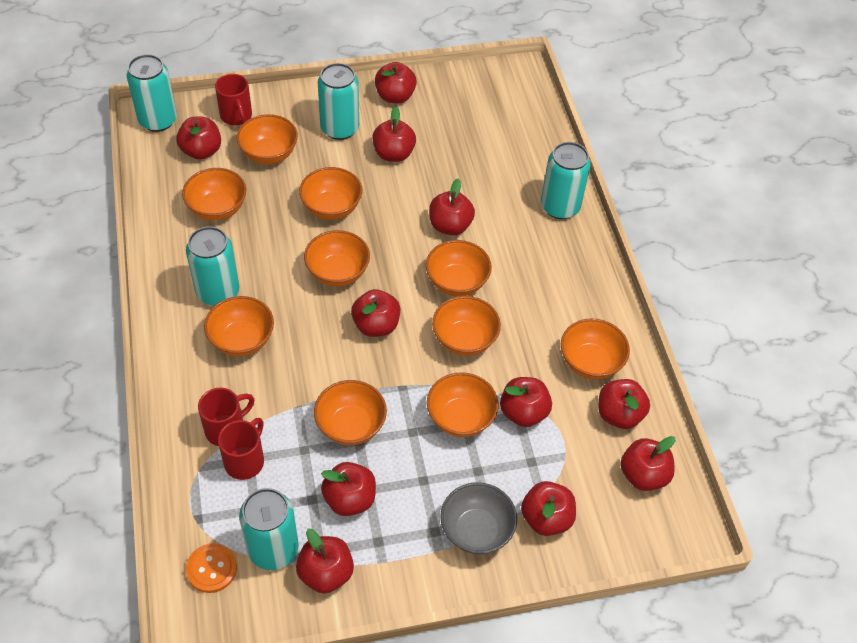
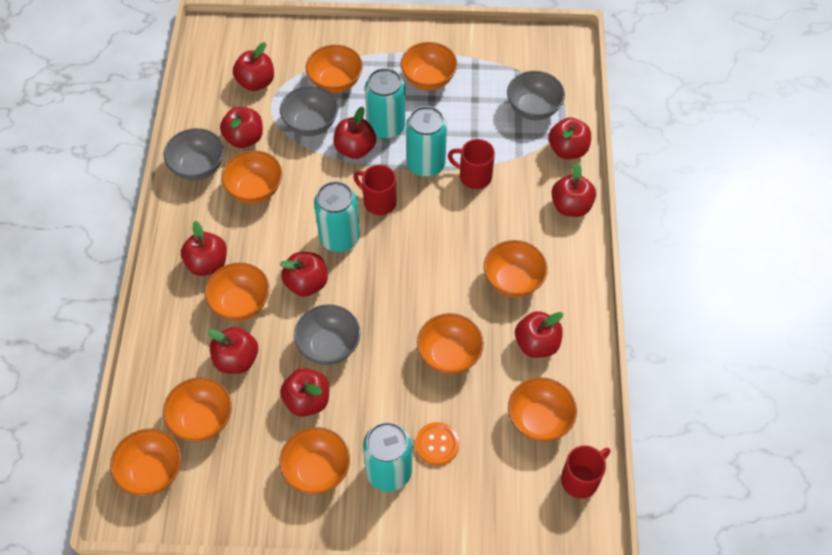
grey bowl: [440,482,517,555] = 1 -> [164,128,224,181] [280,86,338,136] [294,304,361,365] [507,71,565,120] = 4
red apple: [176,117,221,160] [296,529,354,594] [321,462,376,516] [351,289,400,337] [372,107,416,162] [375,62,417,103] [429,179,475,235] [500,377,552,427] [521,481,576,536] [598,379,650,429] [620,436,675,491] = 11 -> [181,221,227,276] [207,327,258,374] [220,107,263,148] [233,42,274,91] [280,252,328,297] [280,368,329,417] [333,107,376,159] [515,311,563,358] [548,117,591,159] [551,163,596,217] = 10
turquoise can: [126,54,177,132] [186,226,240,306] [239,488,299,570] [318,63,359,140] [541,142,591,219] = 5 -> [314,181,360,252] [363,422,412,492] [365,68,405,139] [406,106,447,177] = 4

